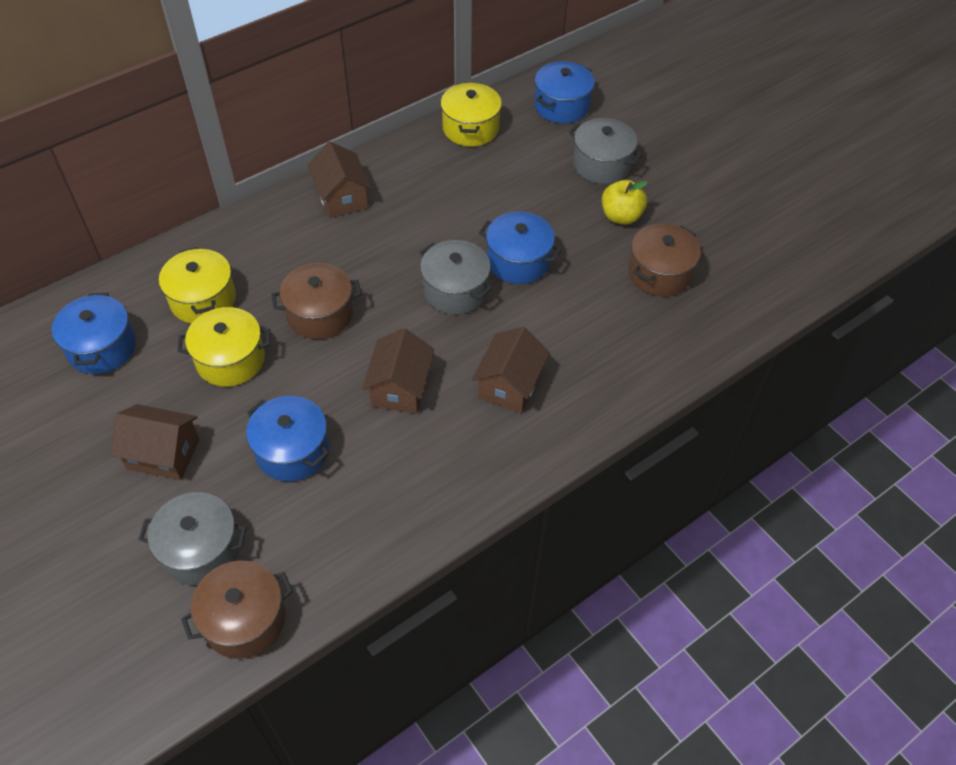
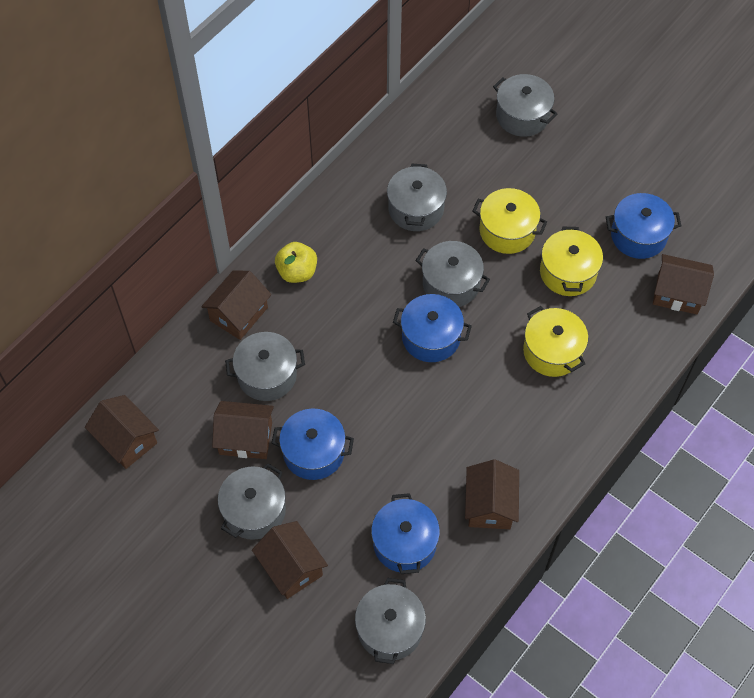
brown house: [110,404,200,480] [307,142,372,218] [362,328,434,414] [472,327,550,413] = 4 -> [85,395,159,469] [201,270,271,340] [212,401,274,459] [252,521,328,599] [465,459,519,529] [653,254,714,315] = 6
brown pot: [181,561,293,659] [271,263,361,339] [628,223,701,296] = 3 -> none = 0
grey pot: [138,492,247,585] [419,240,493,315] [569,118,642,184] = 3 -> [218,464,286,540] [225,332,305,401] [355,578,426,664] [387,164,447,231] [416,241,490,307] [493,74,558,137] = 6

